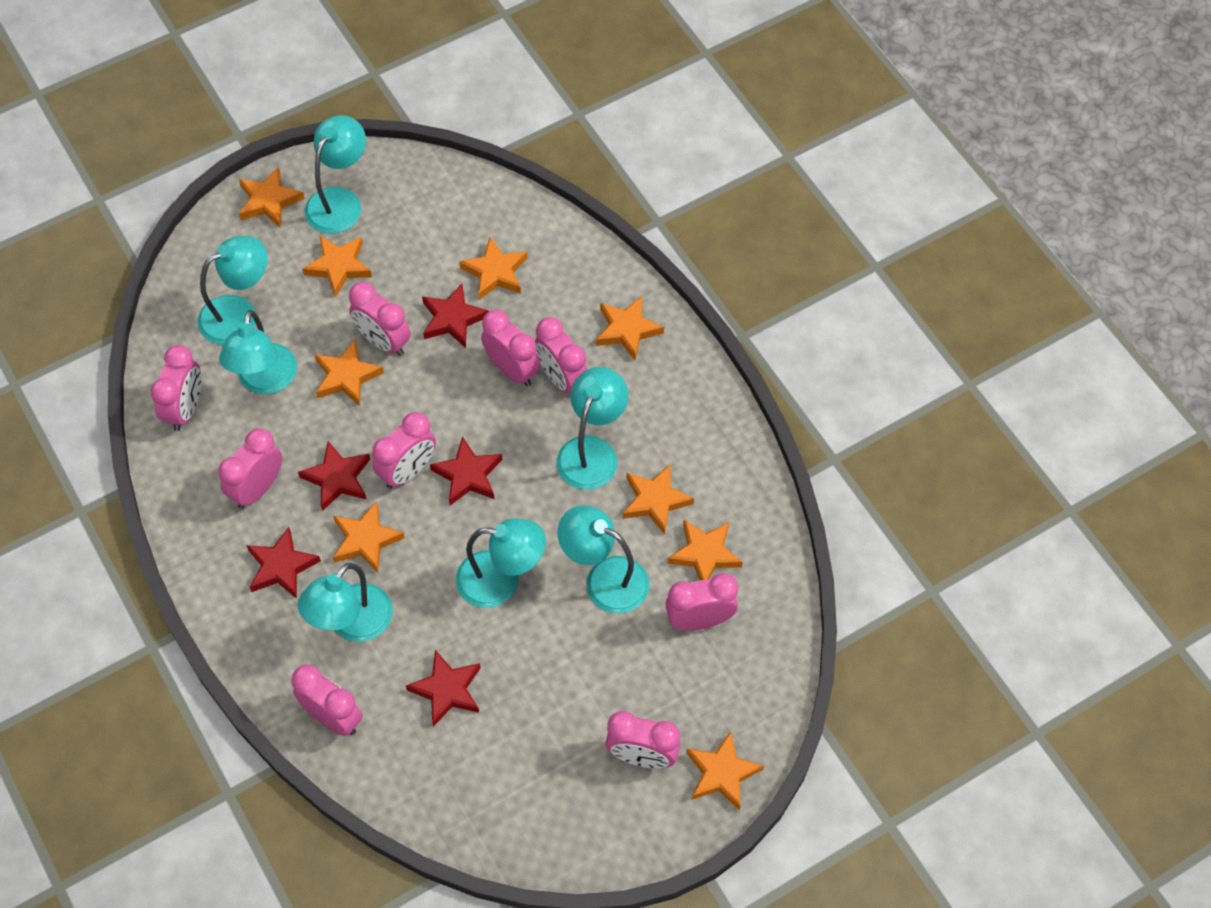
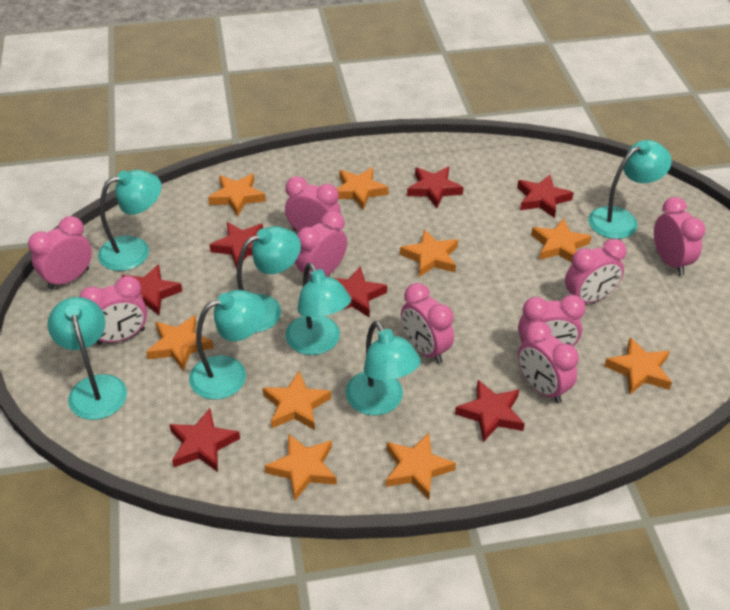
red star: [246,527,321,599] [298,441,370,511] [406,650,481,727] [422,284,489,348] [430,436,502,505] = 5 -> [122,264,182,315] [169,408,240,472] [210,222,263,269] [334,267,387,318] [407,167,463,208] [455,380,525,442] [517,175,574,218] = 7

